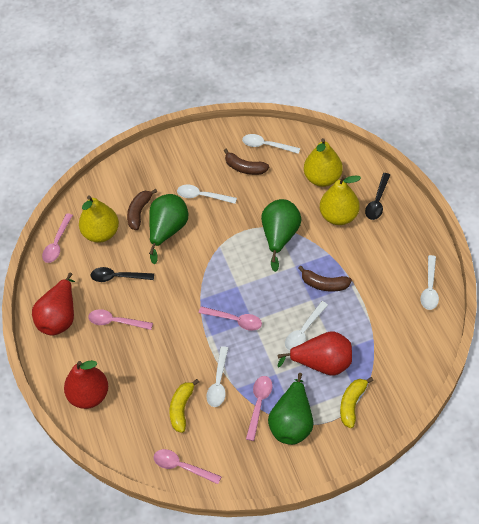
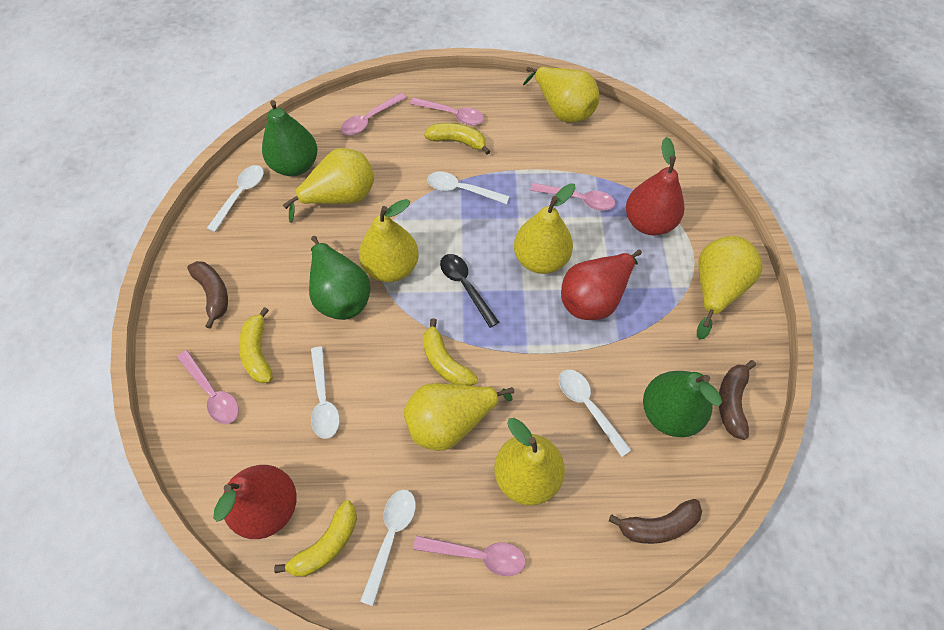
black spoon: [90,267,154,282] [365,173,390,220] = 2 -> [440,254,499,328] = 1
yellow banana: [170,379,199,433] [340,377,374,428] = 2 -> [239,307,273,383] [274,500,357,577] [422,318,478,386] [424,123,490,154] = 4
yellow pear: [79,196,119,243] [304,138,343,187] [320,175,361,225] = 3 -> [283,148,374,223] [359,199,419,282] [404,383,514,451] [494,418,565,506] [514,183,576,274] [523,67,599,122] [697,236,763,340] = 7

